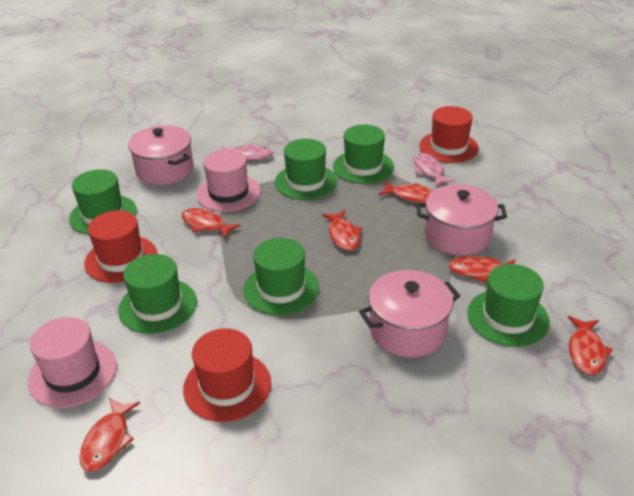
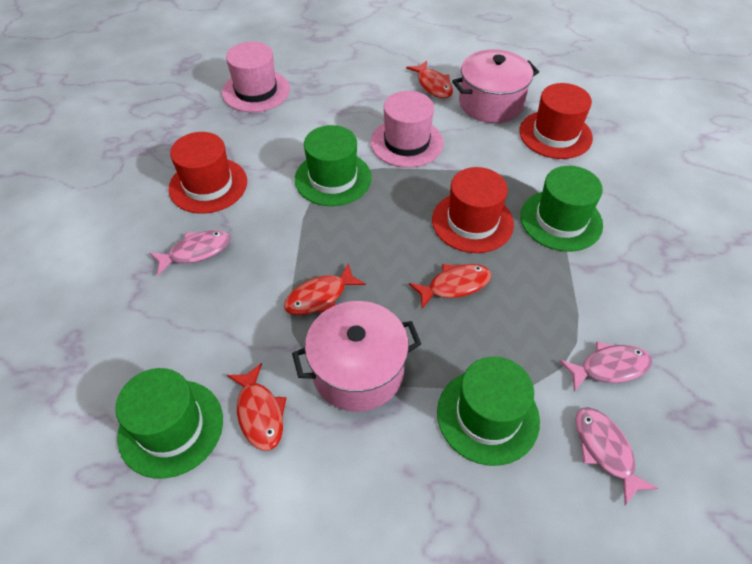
green hat: [69,169,137,235] [118,254,197,334] [244,238,319,315] [275,139,337,200] [333,125,394,184] [467,264,550,347] = 6 -> [115,368,223,479] [295,125,372,206] [437,357,540,466] [520,166,603,252] = 4
pink fish: [222,144,273,160] [413,153,455,186] = 2 -> [150,230,231,276] [559,341,652,392] [575,407,659,505] = 3
pink pot: [128,125,194,185] [359,270,460,358] [416,184,507,256] = 3 -> [292,301,421,412] [452,49,539,123] = 2
red fish: [79,398,140,472] [181,208,240,239] [322,210,362,251] [379,181,433,203] [449,256,516,283] [568,316,613,375] = 6 -> [227,363,286,451] [284,263,366,315] [406,61,453,98] [409,264,491,309] = 4

